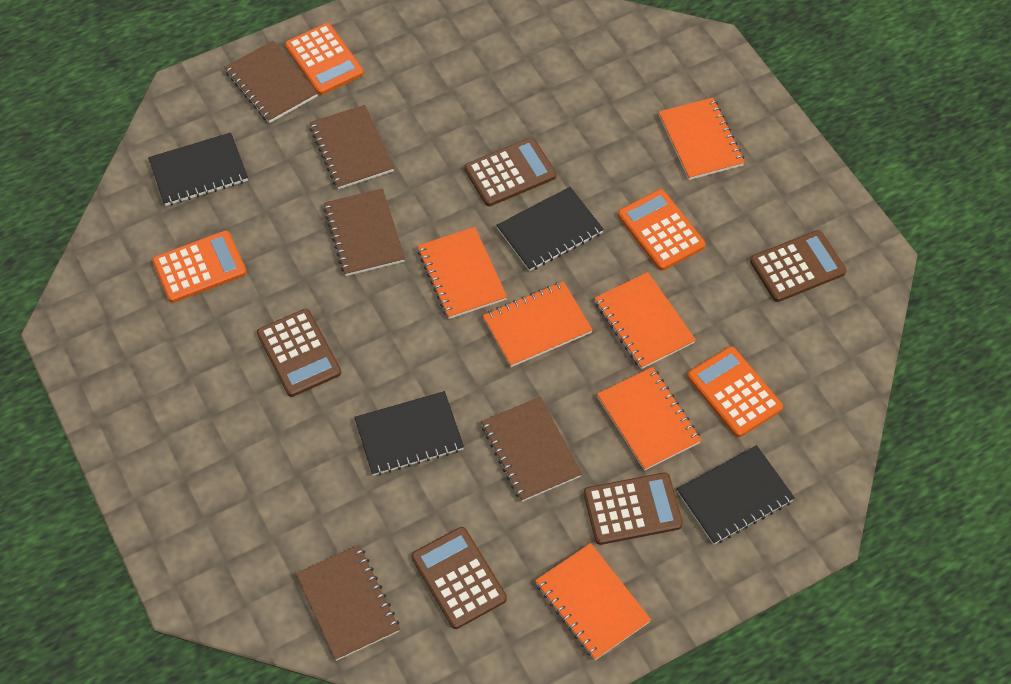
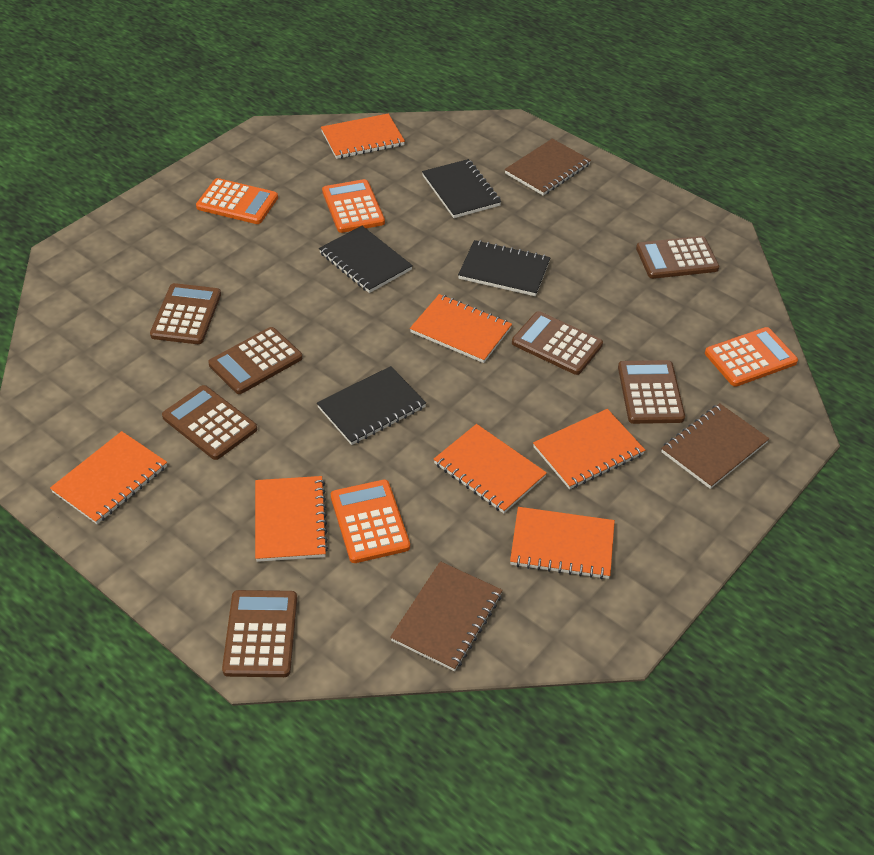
brown calculator: [257,309,341,397] [411,527,507,629] [465,137,556,206] [584,472,683,545] [750,230,846,302] = 5 -> [150,283,221,344] [162,385,257,460] [208,327,302,394] [222,590,297,677] [512,311,603,375] [618,360,685,424] [636,236,719,279] = 7
brown notebook: [224,41,318,123] [296,545,400,661] [309,105,394,189] [323,189,405,276] [481,397,582,502] = 5 -> [390,561,503,671] [505,139,591,196] [661,403,769,489] = 3
orange notebook: [417,227,507,319] [483,281,593,367] [535,543,651,660] [594,272,696,369] [597,367,702,471] [659,98,745,180] = 6 -> [50,431,167,524] [255,476,328,562] [321,113,405,159] [410,294,512,363] [434,424,547,513] [510,507,615,579] [533,409,645,489] = 7

